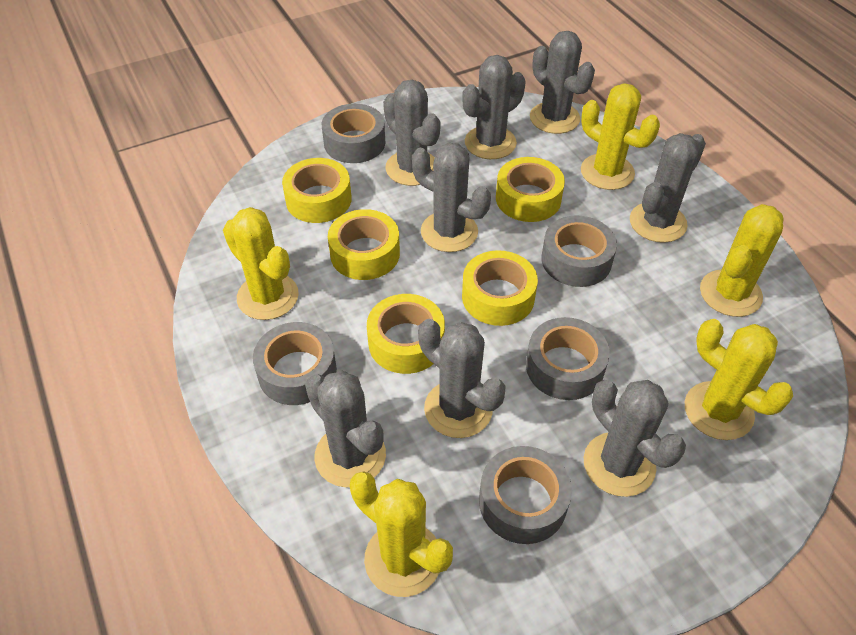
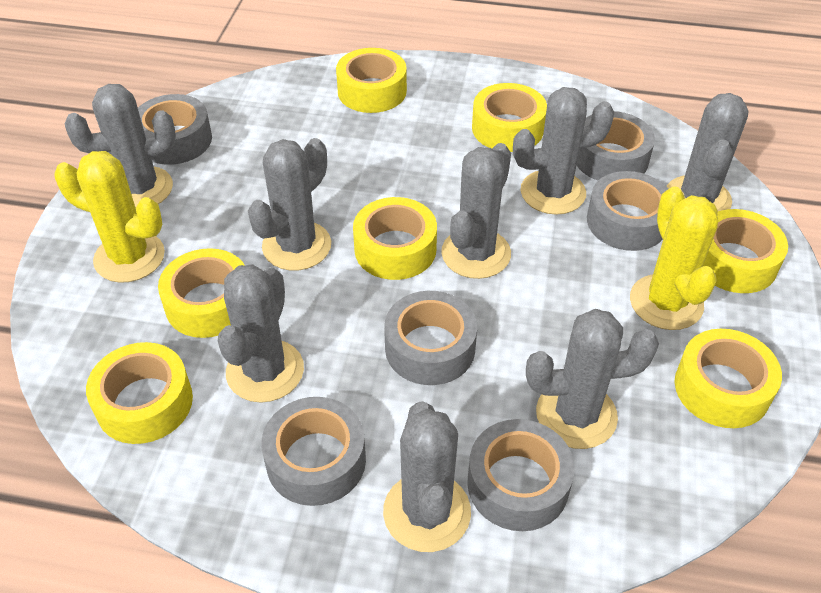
grey tape: [253,322,337,405] [322,104,385,163] [479,446,572,544] [526,317,610,400] [541,216,617,287] = 5 -> [138,94,212,165] [261,397,366,506] [384,291,477,385] [467,419,575,531] [577,111,655,180] [587,171,668,251] = 6
yellow cactus: [223,207,299,320] [350,471,453,597] [581,83,660,190] [685,319,793,440] [700,204,784,317] = 5 -> [54,151,165,283] [630,186,718,330] = 2
yellow tape: [282,158,352,223] [328,209,400,280] [367,294,445,374] [462,250,538,326] [496,157,565,222] = 5 -> [86,342,193,444] [158,248,244,338] [336,48,407,113] [353,197,437,280] [472,83,547,152] [675,329,782,428] [703,209,788,293] = 7

